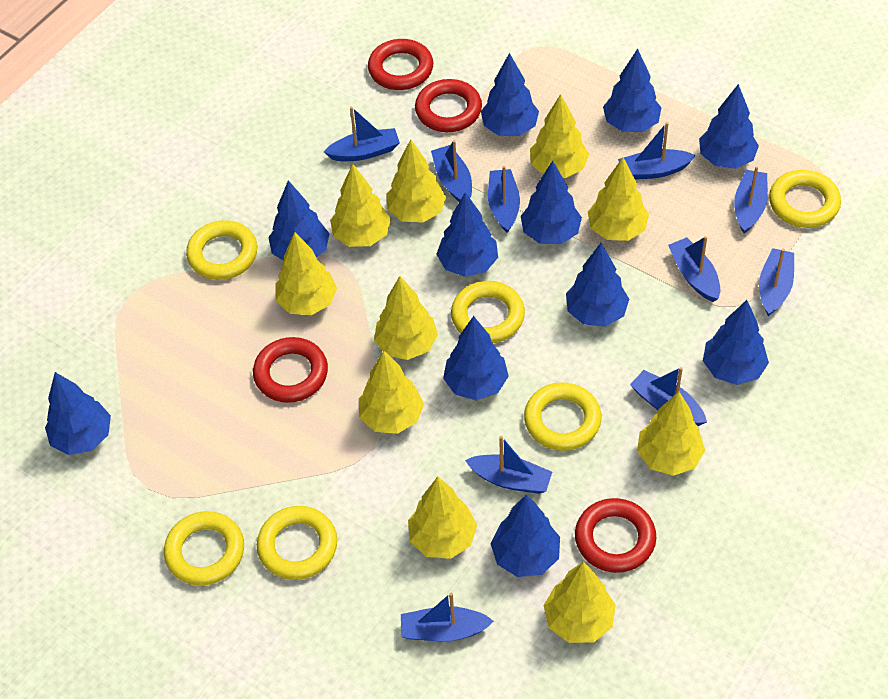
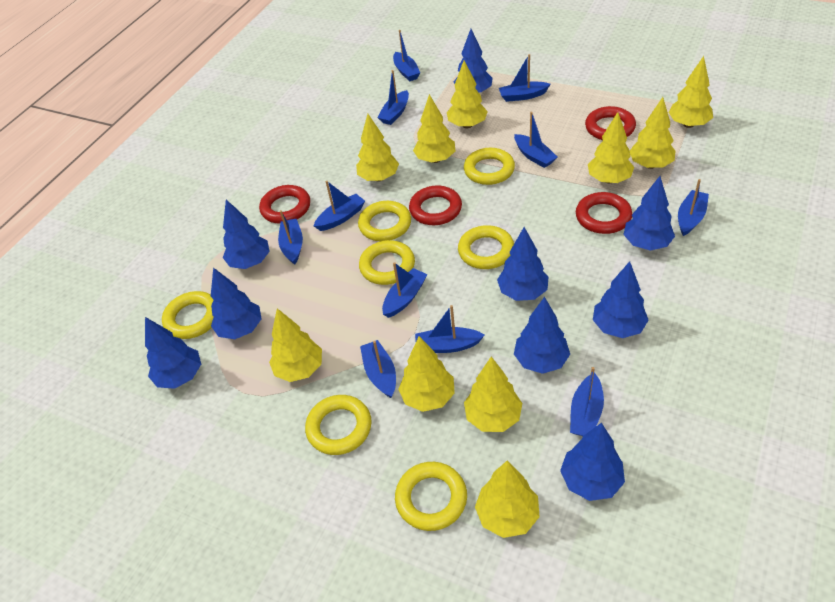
blue boat: [324,107,400,161] [401,593,494,641] [431,140,472,202] [465,436,552,494] [488,166,520,233] [618,122,696,180] [630,367,707,426] [668,236,720,302] [734,166,768,234] [759,248,794,316] = 10 -> [278,210,303,265] [314,181,365,231] [360,340,396,398] [377,70,409,125] [382,262,427,318] [393,30,420,81] [415,305,484,353] [499,54,550,102] [514,112,557,168] [570,367,604,436] [678,179,709,236] = 11
blue tree: [45,372,111,455] [268,180,330,261] [436,192,498,277] [443,316,509,400] [481,53,539,136] [490,494,560,577] [521,161,582,244] [566,243,629,327] [603,49,662,132] [699,84,759,169] [703,300,769,385] = 11 -> [145,317,201,389] [211,267,262,339] [223,200,270,269] [454,29,493,92] [497,227,549,301] [514,297,570,374] [560,423,625,501] [593,261,649,338] [623,176,675,251] = 9
yellow ring: [164,511,244,586] [186,220,257,280] [257,506,337,580] [451,281,525,343] [524,383,602,451] [769,170,841,228] = 6 -> [162,291,214,339] [305,395,372,455] [358,201,411,241] [359,240,415,285] [395,462,467,531] [458,225,514,269] [464,148,515,185] = 7

